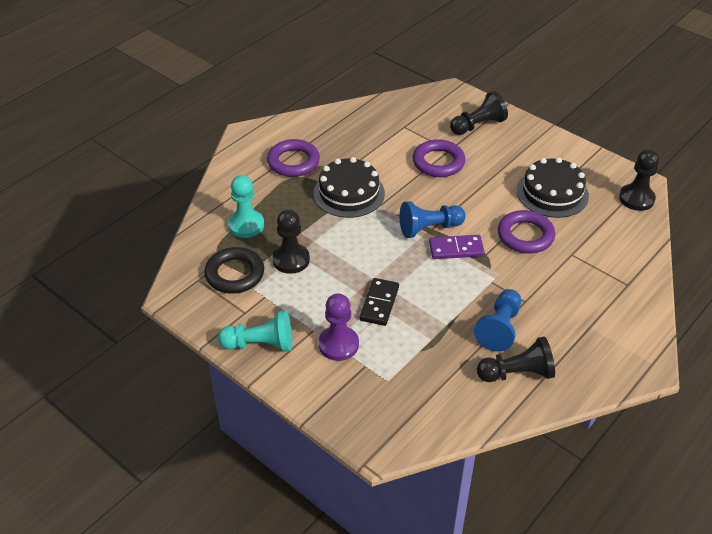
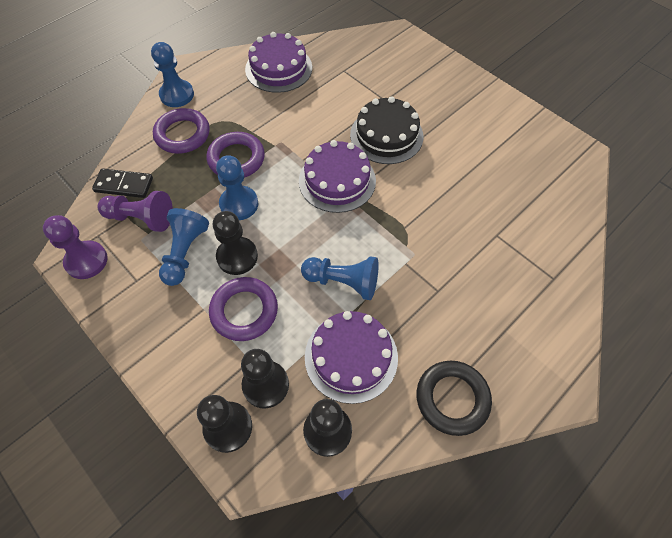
black cake: [314,157,385,218] [517,157,589,218] = 2 -> [350,96,424,164] = 1
blue pawn: [399,201,466,238] [474,289,521,352] = 2 -> [151,42,194,107] [159,208,209,286] [216,155,258,220] [301,256,379,300] = 4
purple cake: none = 0 -> [245,32,312,93] [299,140,376,213] [305,311,398,404] = 3
purple domino: [429,235,485,259] = 1 -> none = 0
purple pawn: [319,293,359,361] = 1 -> [43,215,108,279] [98,191,173,232] = 2
turquoise pawn: [218,310,292,352] [228,175,264,238] = 2 -> none = 0

